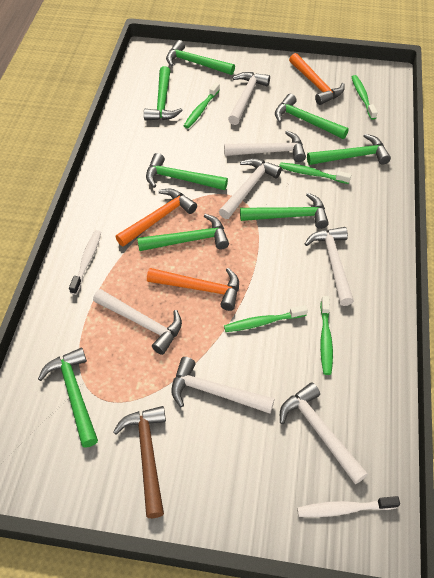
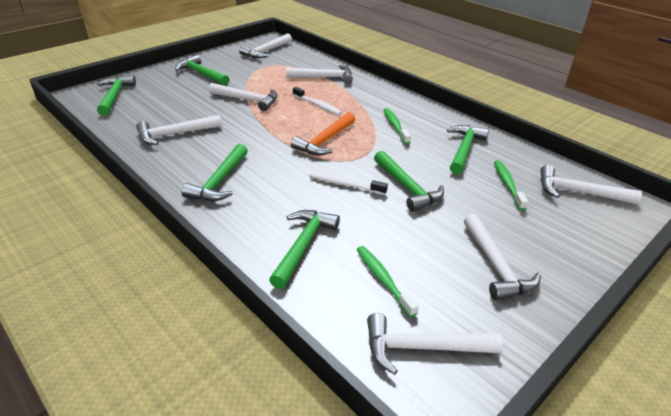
brown hammer: [113,406,166,518] = 1 -> none = 0
green hammer: [38,348,98,448] [137,214,229,251] [144,66,183,121] [146,153,228,190] [166,40,235,75] [240,193,329,229] [275,94,349,139] [307,134,391,165] = 8 -> [97,75,136,116] [175,55,229,86] [182,144,248,201] [269,210,340,289] [374,151,444,212] [447,125,489,174] = 6
green toothbrush: [184,82,220,128] [224,305,308,332] [279,162,351,184] [320,296,333,375] [352,75,378,120] = 5 -> [357,246,419,317] [384,108,411,144] [494,160,528,210] = 3
orange hammer: [116,189,197,247] [147,268,239,311] [289,53,345,105] = 3 -> [291,112,355,155] = 1

